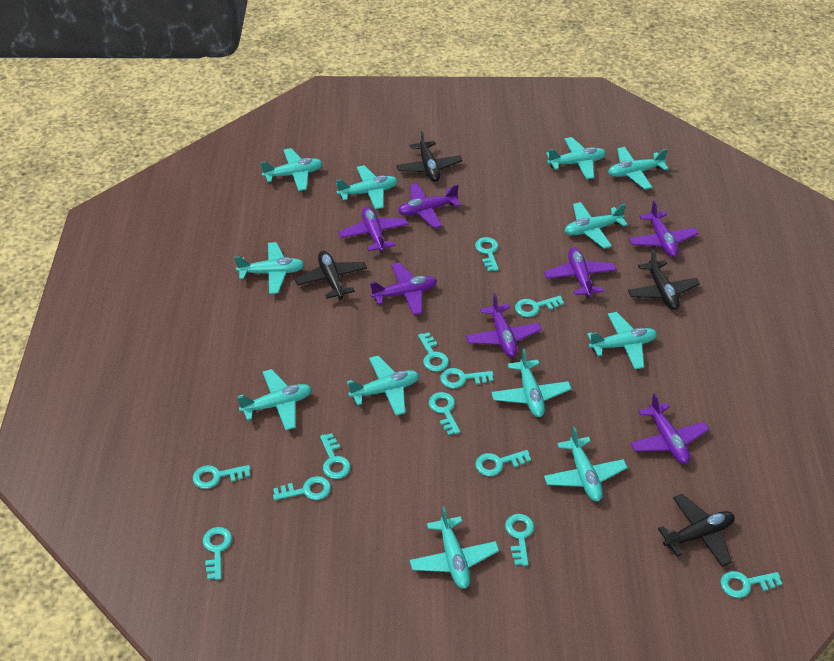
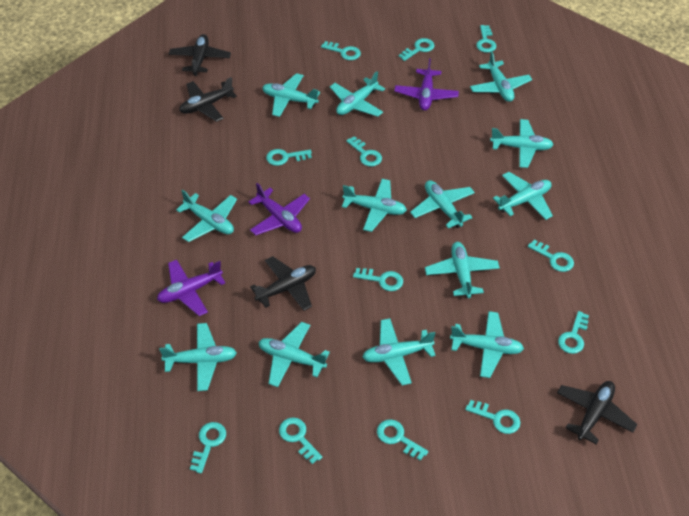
purple plane: [339,207,408,253] [370,263,437,315] [398,183,461,228] [466,293,542,357] [544,248,617,298] [629,200,699,257] [630,393,709,464] = 7 -> [157,260,225,316] [249,183,310,235] [394,58,459,110] = 3
turquoise plane: [235,242,305,294] [237,369,312,430] [260,148,323,191] [336,165,398,209] [347,356,419,416] [410,506,499,589] [491,348,571,417] [544,426,628,501] [546,137,606,179] [565,202,628,249] [587,312,657,369] [608,147,669,189] = 12 -> [159,323,237,391] [176,190,237,242] [259,322,330,387] [262,73,320,117] [330,71,385,117] [342,179,407,232] [362,318,436,385] [410,180,475,228] [425,242,500,298] [450,311,524,378] [470,51,532,102] [490,119,554,168] [493,172,553,220] = 13

